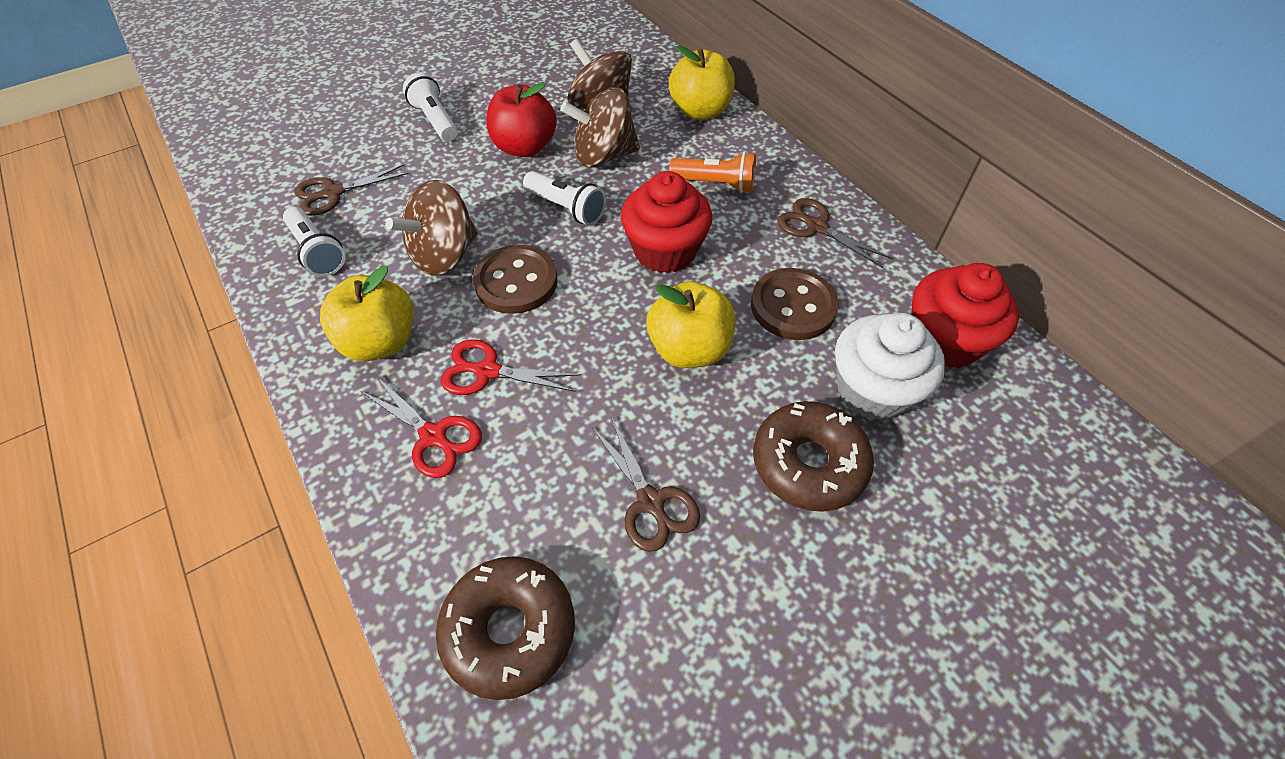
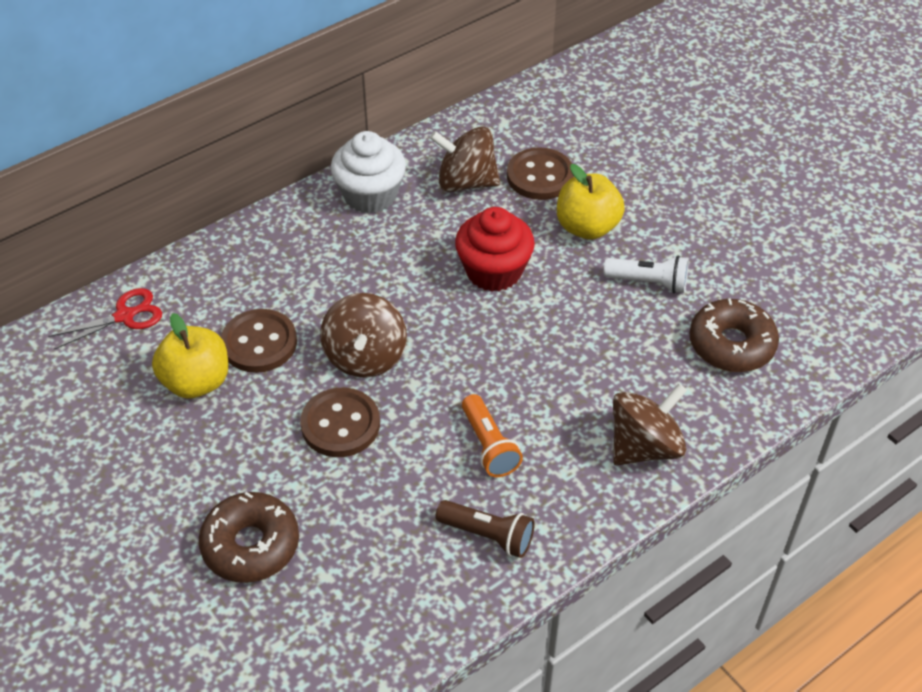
brown button: [473,245,558,314] [751,268,839,340] = 2 -> [221,309,297,373] [300,388,380,457] [507,147,574,200] = 3
brown flashlight: none = 0 -> [436,500,535,558] = 1
brown scissors: [294,164,410,216] [592,416,700,552] [777,198,893,268] = 3 -> none = 0
red apple: [486,82,557,157] = 1 -> none = 0
red cupcake: [621,171,712,273] [911,263,1019,369] = 2 -> [455,207,535,292] = 1
red scissors: [361,378,482,478] [440,339,581,395] = 2 -> [48,288,162,349] = 1
white flashlight: [283,207,345,277] [403,72,458,142] [523,171,606,226] = 3 -> [604,255,689,293] = 1
yellow apple: [320,266,414,361] [646,281,735,368] [669,45,735,120] = 3 -> [152,313,228,399] [557,164,625,240] = 2

